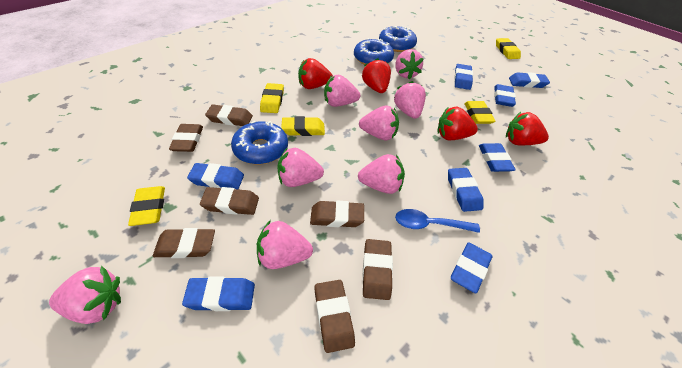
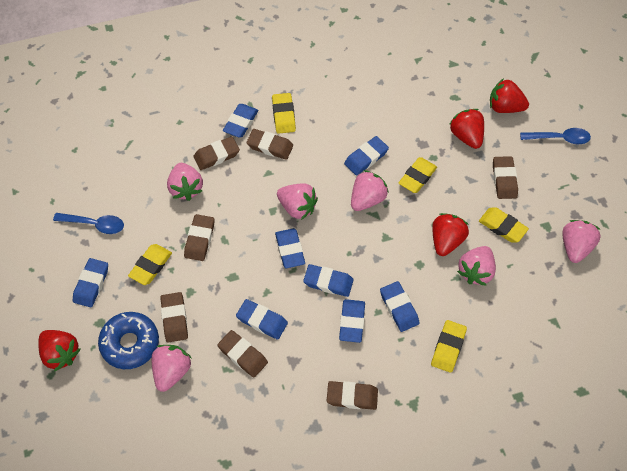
blue donut: [231,121,288,164] [354,38,394,65] [379,26,417,52] = 3 -> [98,312,159,369] = 1
blue spoon: [395,209,480,233] = 1 -> [53,213,124,234] [520,128,591,144] = 2
pink strawberry: [49,266,121,324] [257,220,313,269] [277,147,324,187] [324,75,360,107] [358,154,405,194] [359,105,399,140] [394,81,426,119] [395,49,424,79] = 8 -> [151,345,191,392] [167,163,203,201] [277,183,318,220] [351,170,389,211] [457,246,496,286] [562,220,601,263] = 6

